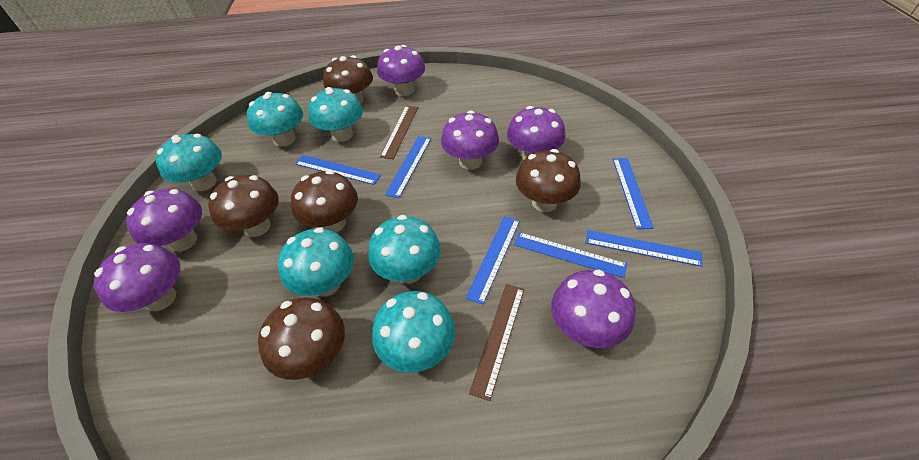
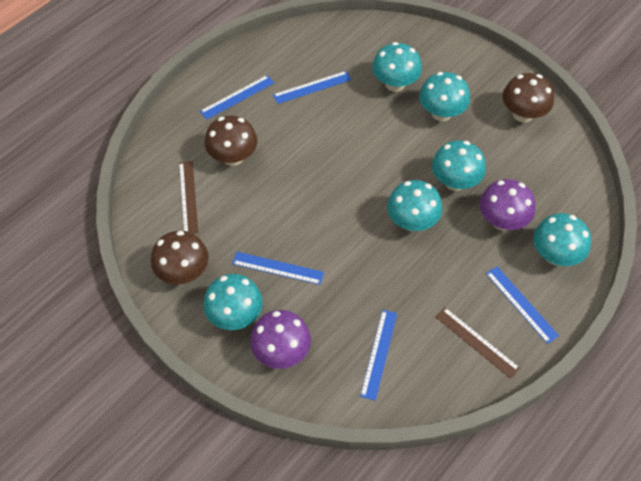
blue ruler: [295,155,381,185] [385,136,431,198] [466,216,520,304] [514,232,628,278] [586,230,703,267] [613,158,654,229] = 6 -> [200,75,274,120] [232,252,324,285] [273,71,351,104] [360,310,397,401] [486,266,559,344] = 5
brown mushroom: [208,175,279,237] [258,298,345,380] [291,170,358,233] [323,55,373,104] [516,149,581,212] = 5 -> [151,231,209,285] [205,116,257,166] [503,73,554,122] = 3
purple mushroom: [94,243,181,312] [126,189,202,252] [377,45,425,96] [441,111,499,170] [507,106,566,160] [551,270,636,348] = 6 -> [250,310,311,369] [480,179,535,230] = 2

